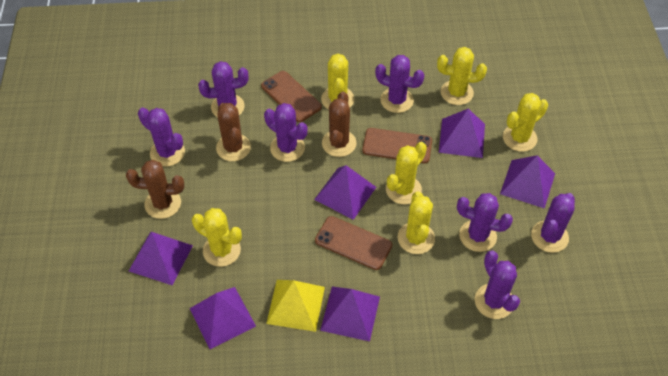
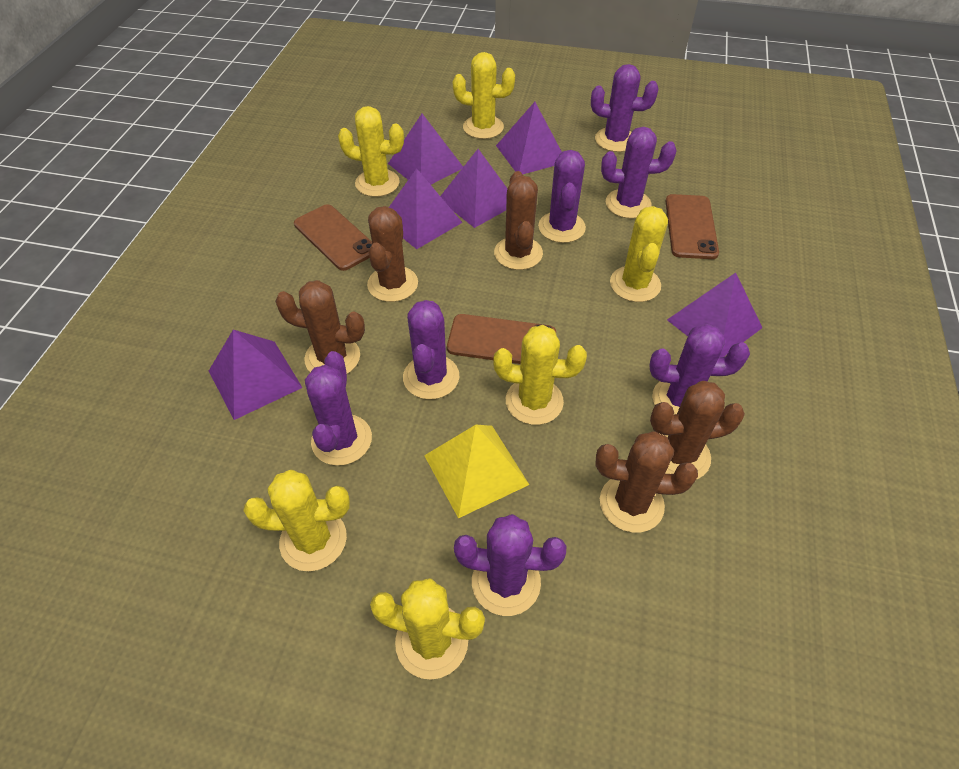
brown cactus: [126,160,184,219] [216,103,251,161] [322,92,356,157] = 3 -> [275,280,365,374] [367,206,418,302] [494,171,543,270] [595,431,698,533] [650,381,745,480] = 5

